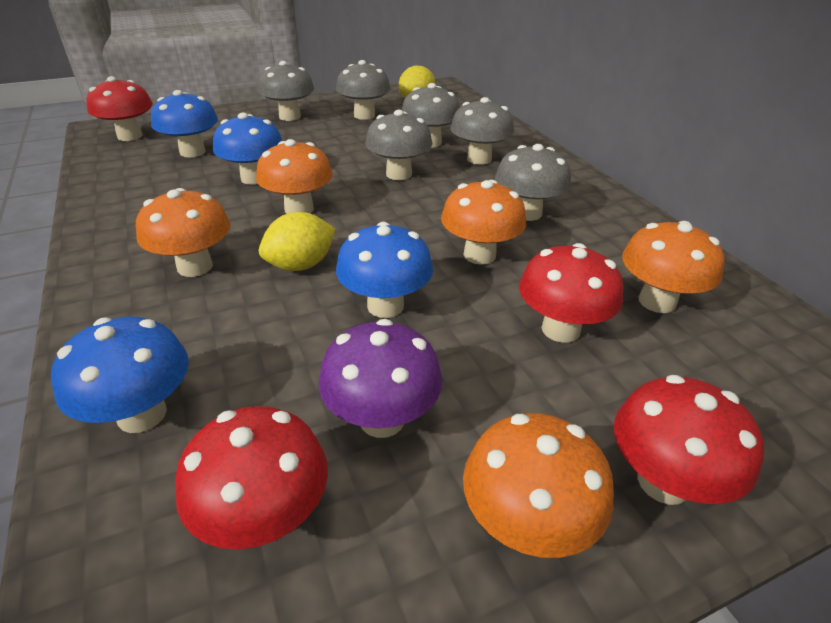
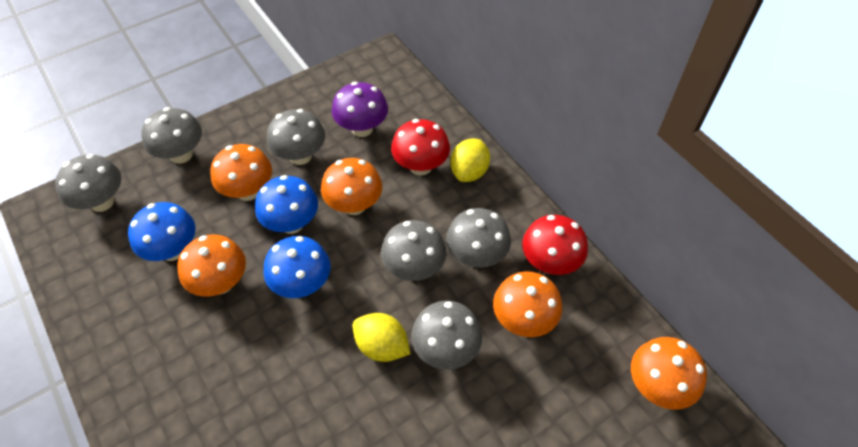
blue mushroom: [51,317,189,433] [151,90,218,158] [213,113,282,185] [336,222,433,318] = 4 -> [128,202,196,261] [255,175,318,234] [263,236,331,298] = 3
red mushroom: [86,76,153,141] [175,406,328,550] [519,243,624,343] [614,375,764,505] = 4 -> [391,119,450,175] [522,215,588,275] = 2

